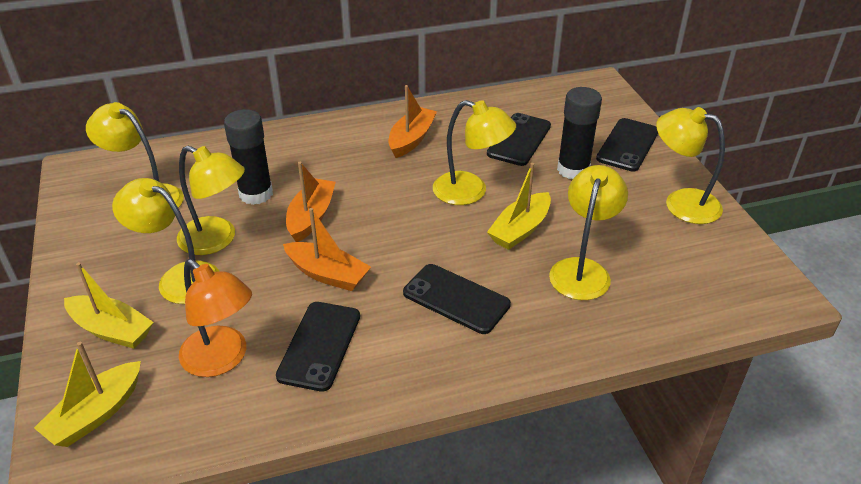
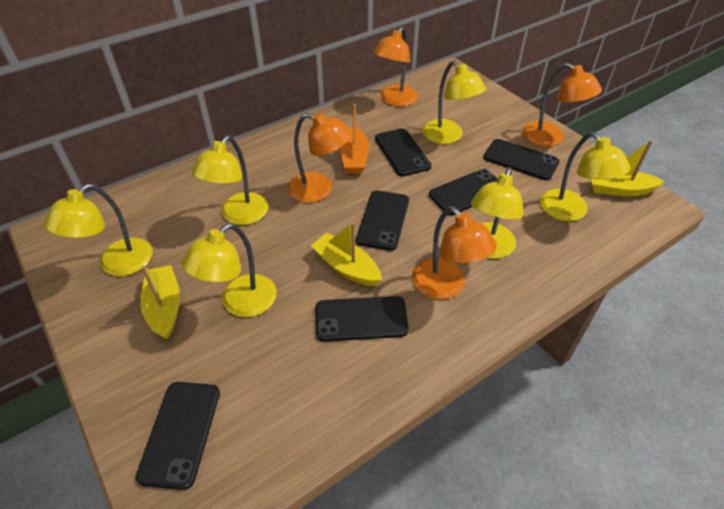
black glue stick: [224,109,273,205] [557,87,602,179] = 2 -> none = 0
black phone: [276,302,360,392] [403,264,511,334] [487,113,551,166] [596,118,658,172] = 4 -> [136,382,220,490] [316,296,409,342] [356,190,409,251] [375,128,431,177] [429,169,498,215] [483,139,559,180] = 6
orange boat: [283,208,371,291] [286,162,336,242] [388,85,437,158] = 3 -> [340,104,369,174] = 1
orange lamp: [179,259,252,377] = 1 -> [287,112,352,202] [373,27,418,106] [412,206,497,299] [522,63,602,147] = 4

